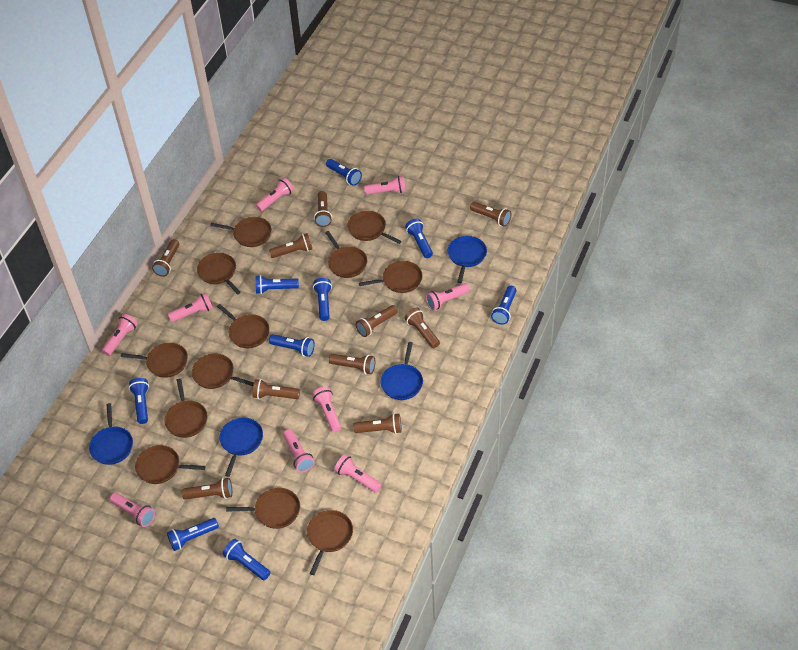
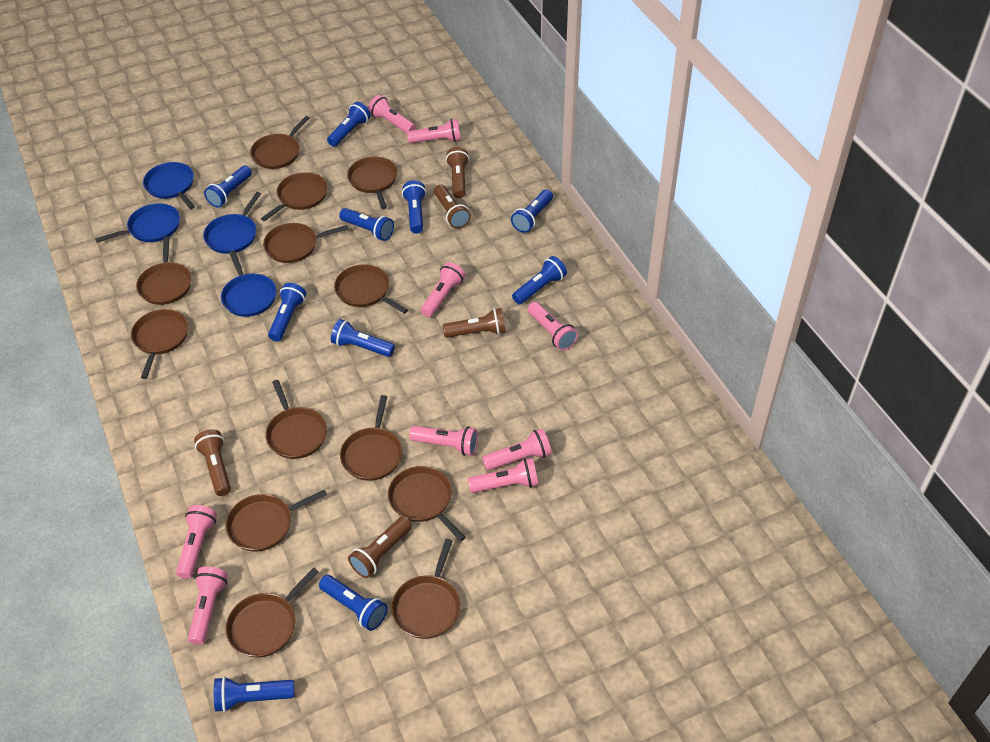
blue flashlight: [129,378,149,424] [167,518,219,551] [223,539,271,580] [255,275,299,294] [269,334,315,357] [313,278,332,321] [326,159,362,186] [405,219,433,258] [491,286,516,325] = 9 -> [204,166,252,207] [214,676,294,712] [268,283,306,341] [319,575,388,631] [327,102,371,147] [331,319,395,357] [339,208,394,241] [402,180,426,234] [511,189,553,233] [512,256,567,304] = 10
brown flashlight: [152,239,179,277] [182,477,232,499] [252,379,300,399] [269,233,312,258] [314,191,332,227] [329,354,375,374] [353,413,402,434] [356,305,398,337] [405,308,440,348] [470,202,511,227] = 10 -> [194,429,231,496] [348,516,412,578] [434,185,471,229] [443,308,506,338] [446,147,469,198] = 5
brown pan: [121,343,188,378] [135,445,205,484] [164,378,208,438] [192,353,254,389] [197,253,241,295] [210,217,272,247] [217,304,270,348] [226,488,300,529] [307,510,353,575] [325,231,367,278] [347,211,402,244] [359,261,423,293] = 12 -> [131,309,188,379] [136,236,192,305] [226,490,327,551] [226,568,319,658] [250,116,309,169] [261,172,328,221] [263,223,349,263] [265,380,327,459] [334,264,408,314] [340,395,402,481] [347,157,398,209] [388,466,466,542] [391,539,460,639] = 13

